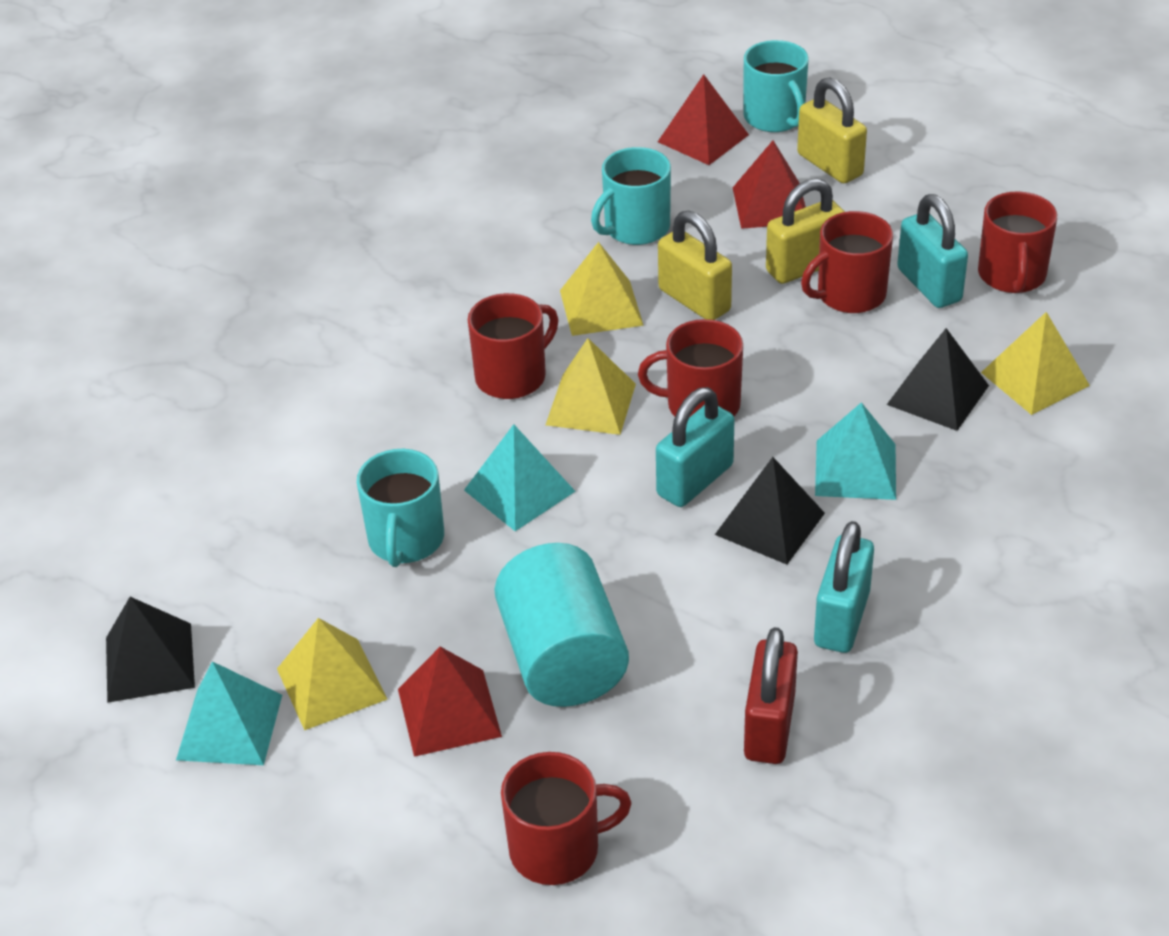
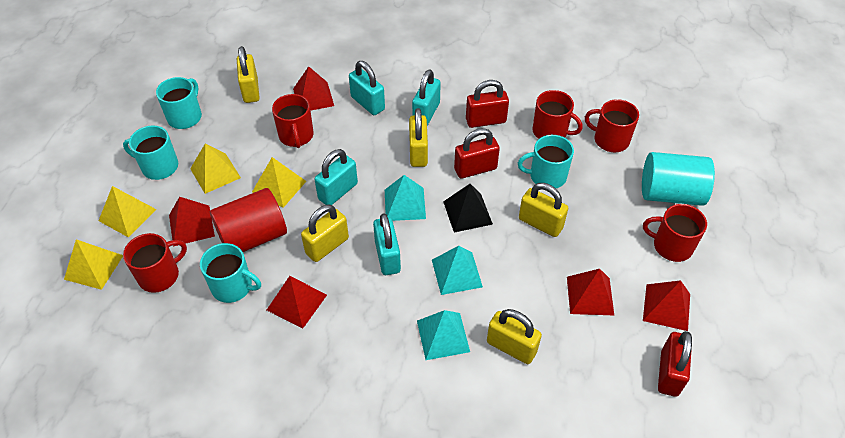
black pyramid: [106,597,195,703] [715,457,825,565] [887,328,989,431] = 3 -> [443,184,493,233] = 1
red cylinder: none = 0 -> [210,188,287,252] = 1
red padlock: [744,627,798,764] = 1 -> [454,128,500,179] [466,80,509,128] [658,331,692,397] = 3
red pyramid: [398,647,502,757] [658,74,749,165] [733,141,806,229] = 3 -> [169,197,215,247] [267,276,327,329] [293,66,334,110] [567,269,614,315] [643,280,690,331] = 5
turquoise mug: [357,449,444,567] [591,147,671,245] [743,40,809,132] = 3 -> [123,125,178,180] [156,77,202,129] [200,243,261,303] [518,135,574,188] = 4
turquoise padlock: [656,387,734,507] [814,521,874,653] [897,194,968,308] = 3 -> [314,149,358,205] [349,61,385,115] [373,213,401,275] [412,69,441,126] = 4
yellow padlock: [658,211,732,320] [766,178,845,284] [797,77,867,184] = 3 -> [237,46,260,103] [301,205,349,262] [409,108,428,167] [487,309,542,364] [519,183,568,237] = 5

